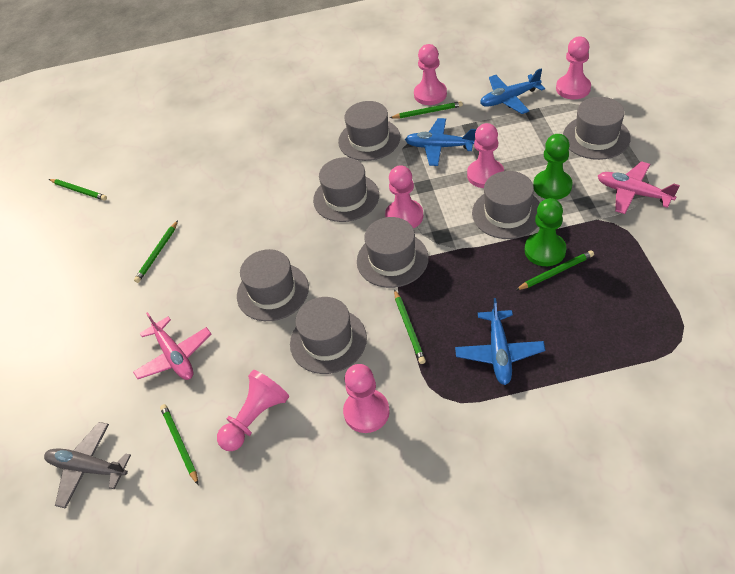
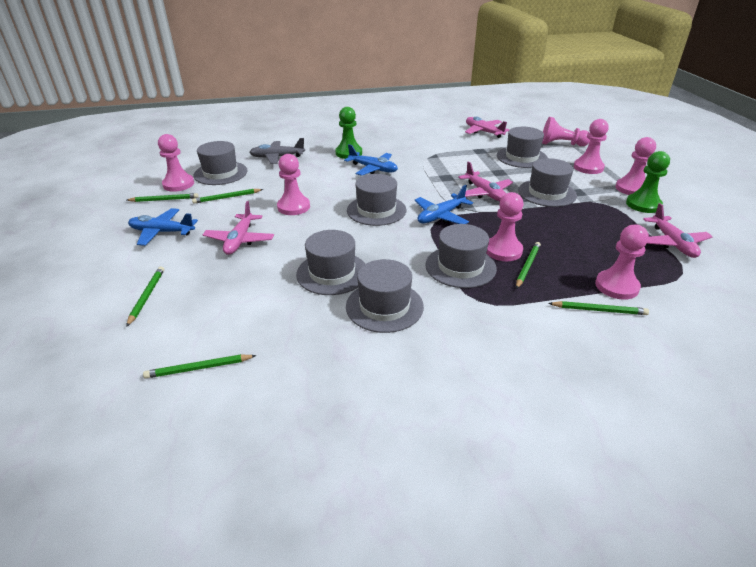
pink pawn: [217,370,289,451] [343,364,390,433] [385,165,423,229] [414,44,447,105] [467,123,504,188] [556,36,591,99] = 6 -> [158,134,194,192] [277,154,310,215] [486,192,524,261] [542,117,590,146] [574,119,609,174] [595,225,649,300] [616,137,656,195] = 7
pink plane: [133,312,211,380] [598,161,680,214] = 2 -> [203,201,274,255] [458,161,513,201] [465,116,510,138] [643,203,713,258] = 4

